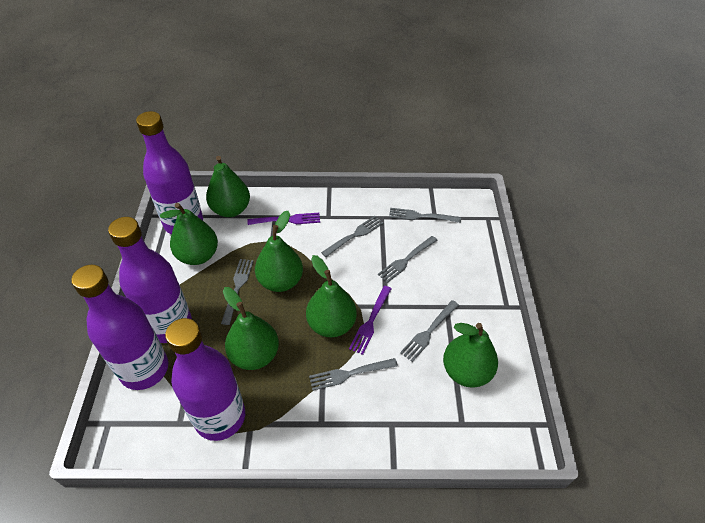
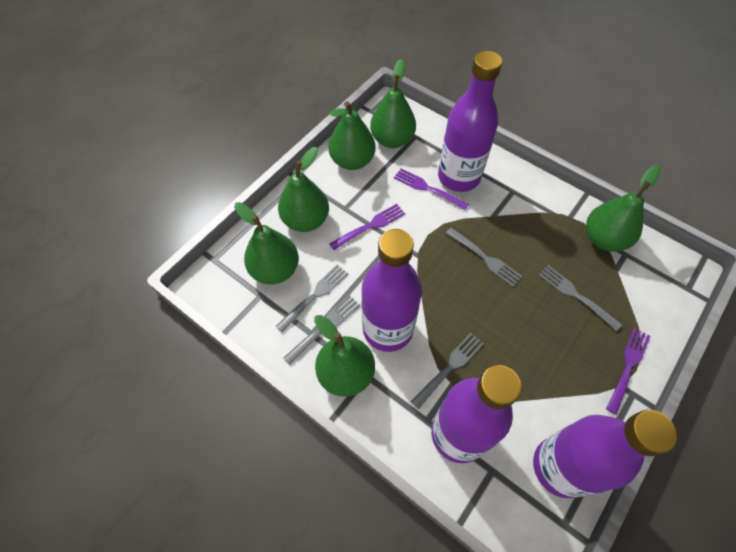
grey fork: [221,259,253,325] [309,358,398,391] [321,216,383,257] [378,236,438,283] [389,208,461,223] [400,300,459,362] = 6 -> [276,265,348,333] [283,295,360,365] [410,333,484,409] [446,228,522,287] [539,265,622,331] = 5
purple fork: [247,213,320,225] [349,286,391,355] = 2 -> [329,204,405,250] [394,168,469,210] [606,328,650,415] = 3

